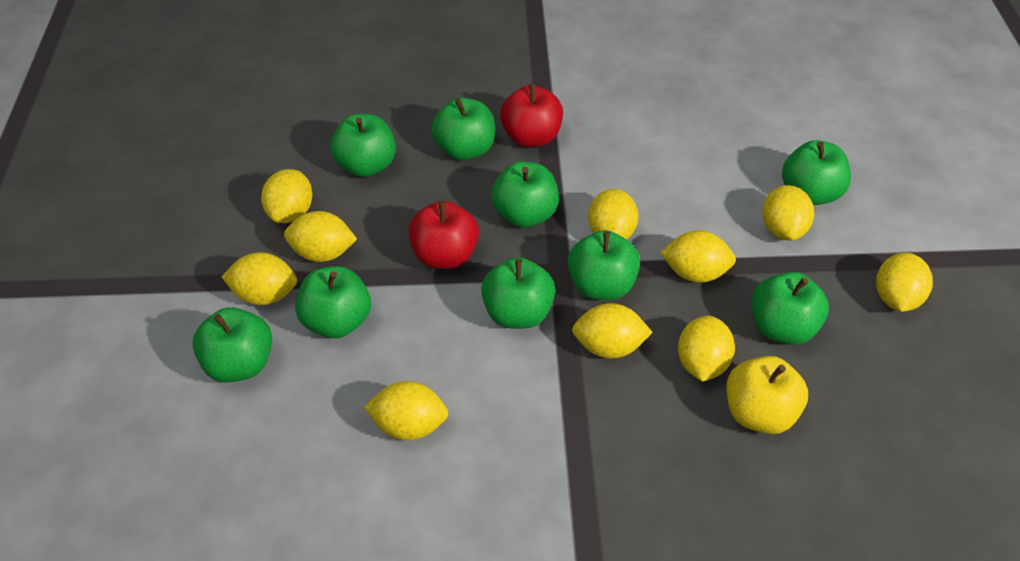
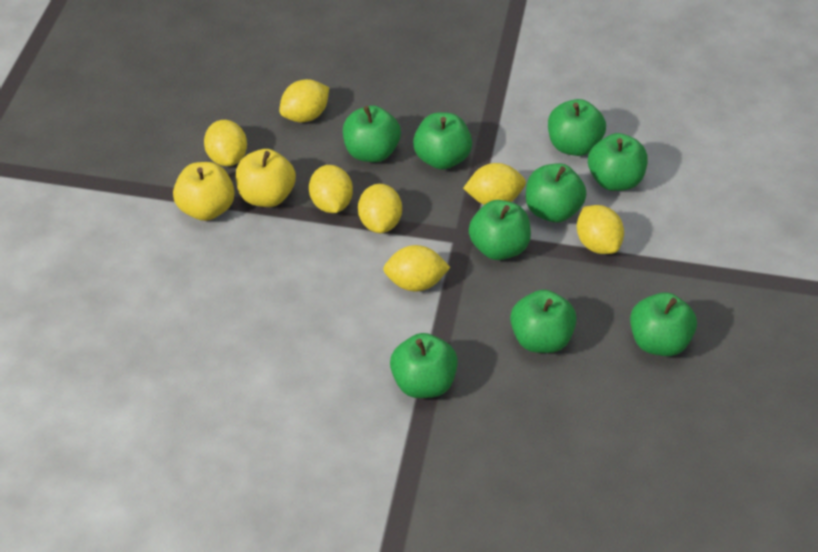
red apple: [408,201,479,269] [500,83,563,147] = 2 -> none = 0
yellow apple: [726,356,808,434] = 1 -> [173,162,235,221] [236,149,296,207] = 2
yellow lemon: [222,252,297,305] [261,169,312,223] [284,211,357,262] [364,381,448,440] [572,303,653,359] [588,189,639,240] [660,230,736,283] [678,315,735,382] [762,185,814,241] [876,253,933,312] = 10 -> [204,120,247,166] [279,79,329,122] [309,165,353,213] [358,184,402,233] [383,245,451,292] [463,163,526,205] [577,205,624,254] = 7

